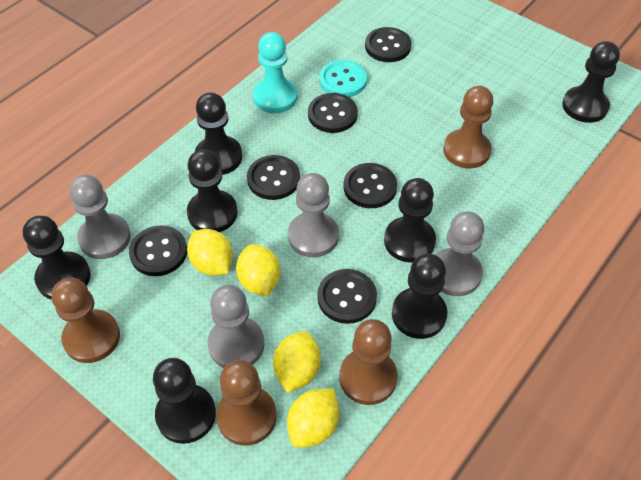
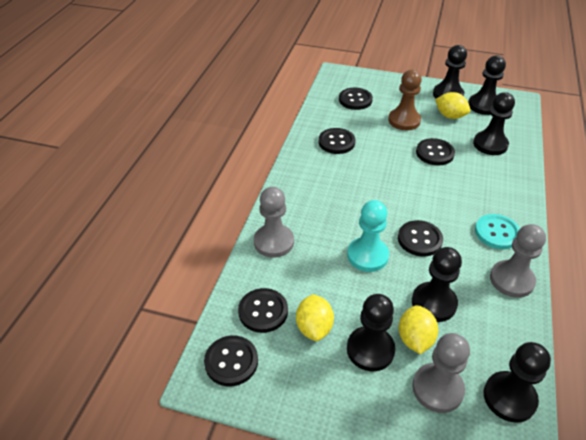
black pawn: [23,216,90,300] [153,358,216,444] [187,149,238,232] [195,92,242,175] [384,178,436,263] [392,253,447,339] [562,41,620,123] = 7 -> [347,294,395,371] [412,247,462,322] [433,45,467,98] [468,55,506,115] [473,92,515,155] [483,342,551,423] = 6
brown pawn: [51,278,120,363] [216,360,277,446] [339,319,398,405] [443,86,493,168] = 4 -> [388,70,422,130] = 1
grey pawn: [69,175,131,259] [208,285,265,368] [288,173,339,257] [435,211,484,296] = 4 -> [254,187,294,258] [412,333,470,413] [490,224,546,298] = 3
yellow lemon: [187,229,233,276] [236,244,280,296] [273,331,321,393] [287,389,340,448] = 4 -> [296,294,334,341] [399,305,438,354] [435,92,471,119] = 3

